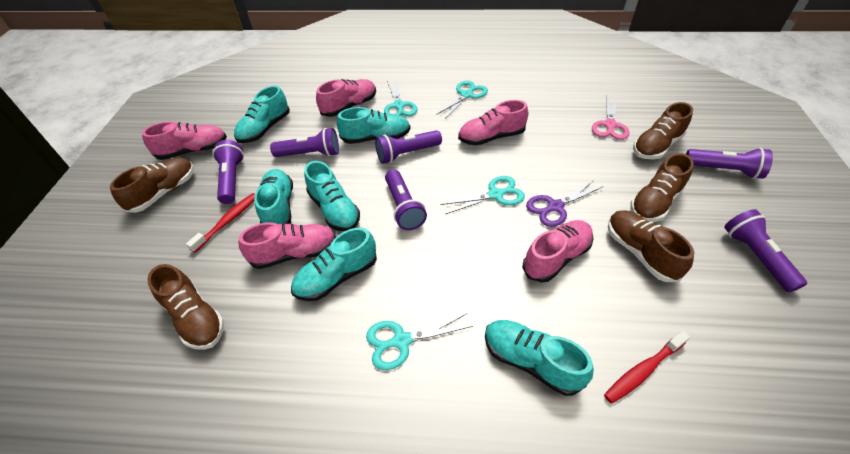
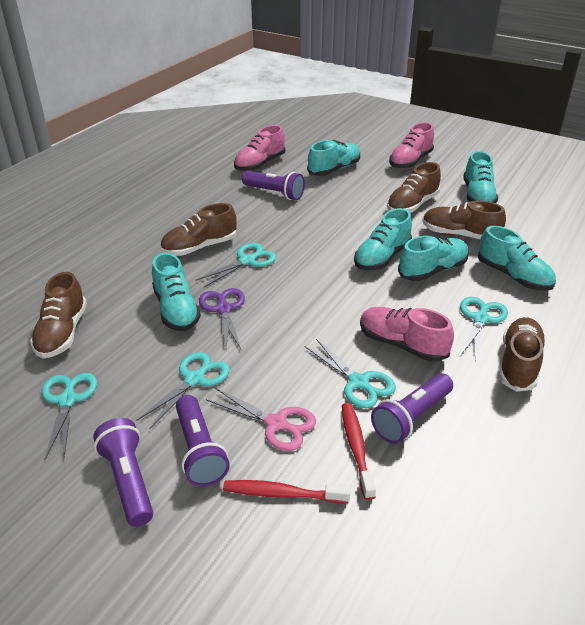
pink shoe: [142,122,227,160] [239,223,336,269] [316,79,376,117] [458,100,528,145] [522,220,593,283] = 5 -> [234,125,285,171] [360,307,454,362] [389,122,434,169] = 3
purple flashlight: [212,140,244,204] [270,128,339,157] [375,130,442,164] [385,169,427,230] [686,148,773,179] [724,209,807,292] = 6 -> [93,418,153,527] [176,395,230,486] [242,171,305,200] [371,373,453,444] = 4
turquoise scissors: [366,313,473,370] [384,79,417,116] [436,81,488,119] [440,176,525,214] = 4 -> [42,373,97,460] [136,352,230,429] [195,243,276,287] [305,339,396,408] [460,297,508,361] = 5

